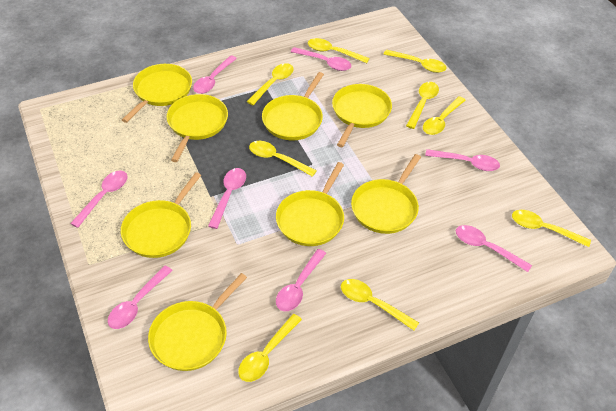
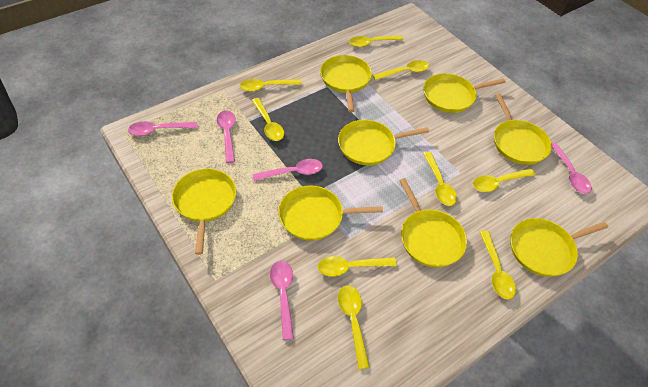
pink spoon: [70,171,128,228] [108,266,173,329] [193,55,237,94] [208,168,246,229] [276,249,326,311] [291,47,351,71] [425,149,500,171] [456,225,532,272] = 8 -> [128,121,197,136] [217,110,236,163] [253,159,323,181] [270,261,294,340] [551,142,592,194] = 5

